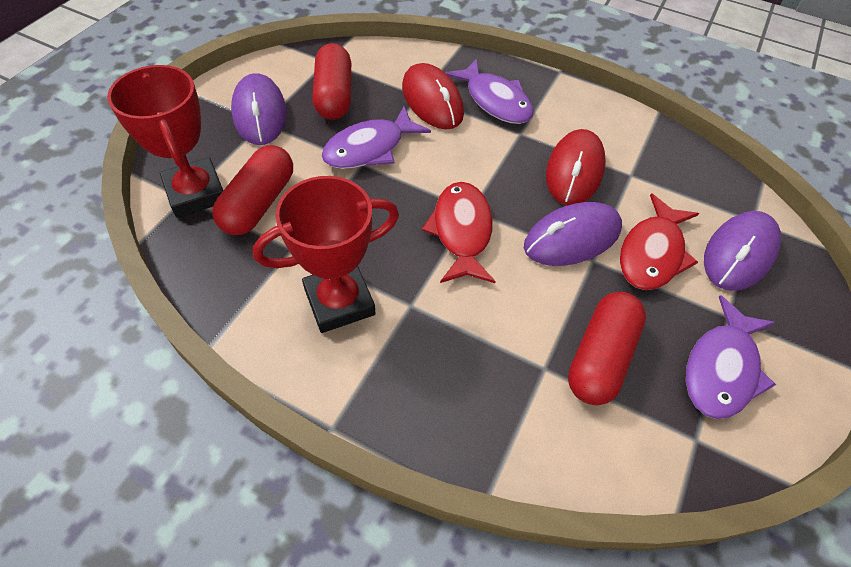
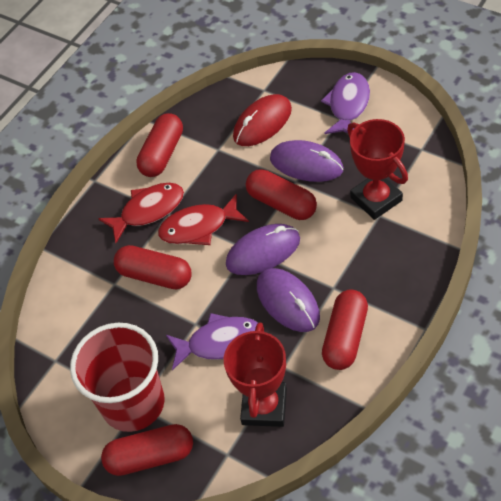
purple fish: [322,106,431,169] [445,58,534,124] [686,295,776,419] = 3 -> [166,313,258,370] [321,72,370,134] = 2
red capsule: [212,145,293,235] [312,43,351,120] [568,292,646,405] = 3 -> [101,424,193,476] [114,245,192,290] [136,113,183,177] [246,169,317,220] [322,289,368,370] = 5
red cup: none = 0 -> [70,323,165,432] = 1
red mouse: [402,63,464,129] [546,129,606,205] = 2 -> [233,94,292,146] = 1

